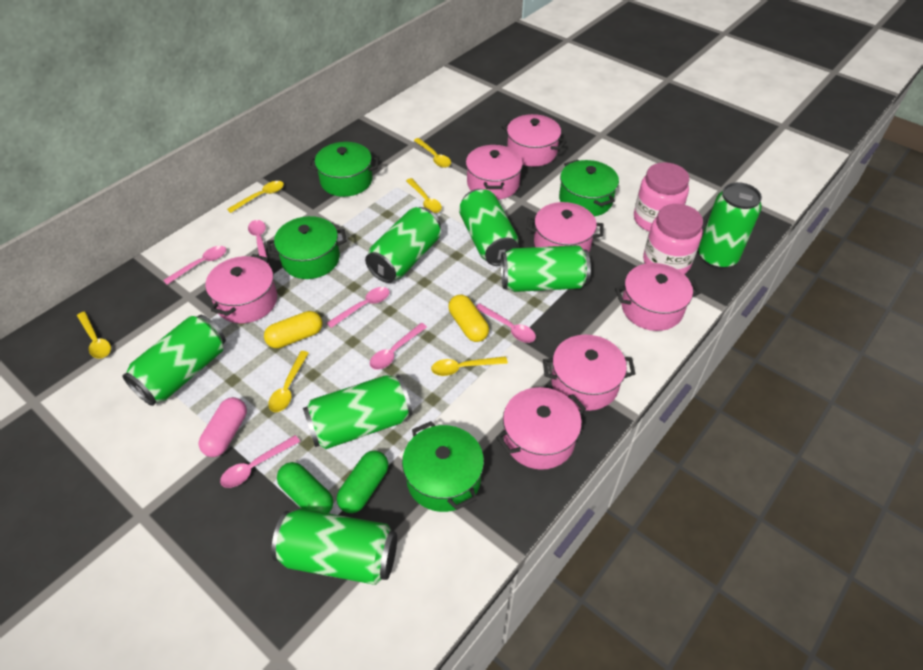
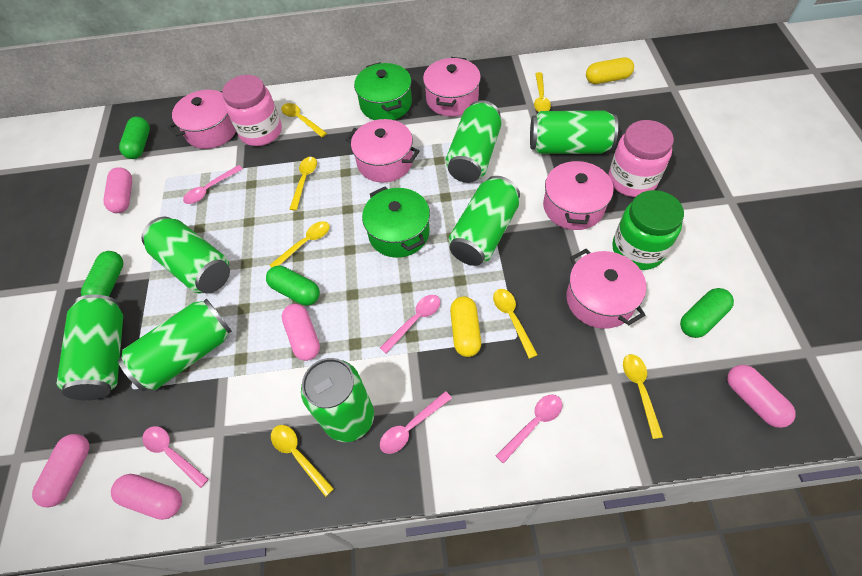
green capsule: [277,462,333,513] [337,451,388,513] = 2 -> [81,251,123,297] [119,117,150,159] [266,266,320,305] [680,288,734,338] = 4
green jar: none = 0 -> [612,190,684,270] = 1
green pot: [267,216,347,279] [308,142,379,197] [402,421,484,512] [559,160,619,217] = 4 -> [354,62,412,120] [362,187,430,258] = 2
pink capsule: [199,397,247,457] = 1 -> [32,434,89,507] [103,167,132,213] [111,474,182,520] [281,304,320,361] [727,365,796,428] = 5
pink pot: [205,254,277,323] [466,144,523,200] [496,387,586,470] [502,114,567,167] [526,202,603,252] [543,335,636,411] [615,263,700,331] = 7 -> [168,90,236,149] [346,119,420,183] [423,57,481,116] [543,158,614,230] [566,249,646,329] = 5
pink spoon: [163,246,226,285] [220,435,300,488] [248,220,269,265] [327,287,389,328] [370,323,427,370] [475,303,536,343] = 6 -> [142,426,209,488] [183,165,243,204] [380,295,440,354] [380,391,452,454] [496,395,562,464] = 5
yellow spoon: [77,312,111,359] [227,181,284,213] [268,351,309,412] [406,178,442,213] [414,138,451,168] [431,356,508,376] = 6 -> [270,221,330,267] [271,425,334,497] [281,103,327,137] [289,157,317,211] [493,289,538,359] [534,72,551,112] [623,354,663,439] = 7

